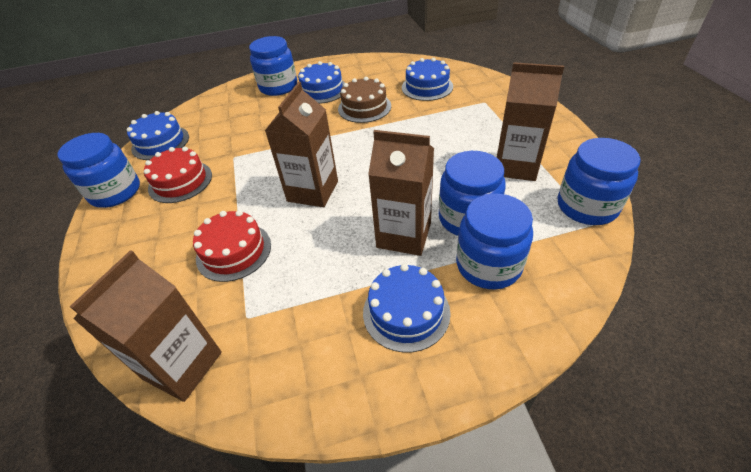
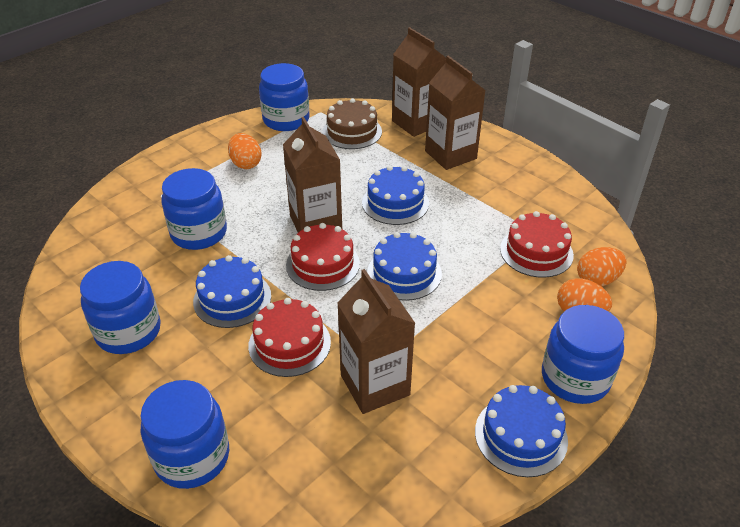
orange egg: none = 0 -> [228,133,262,169] [557,278,612,312] [577,247,626,286] = 3
red cake: [144,147,212,203] [193,210,271,282] = 2 -> [248,298,331,377] [286,223,360,291] [500,211,574,278] = 3

